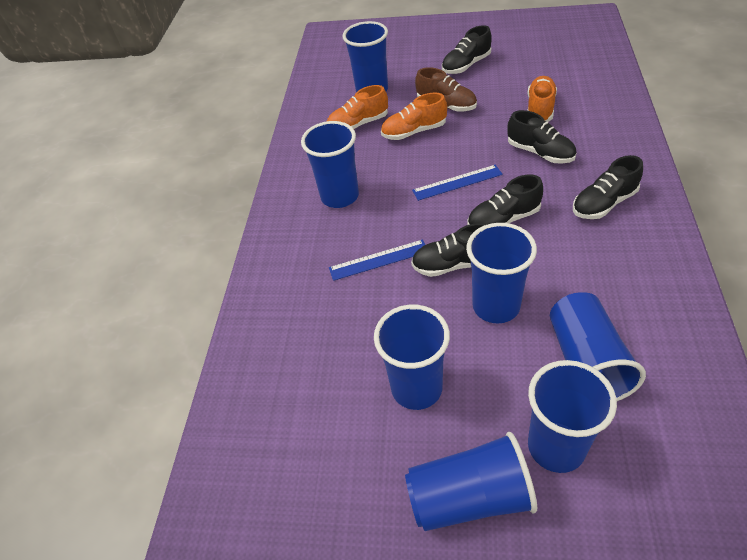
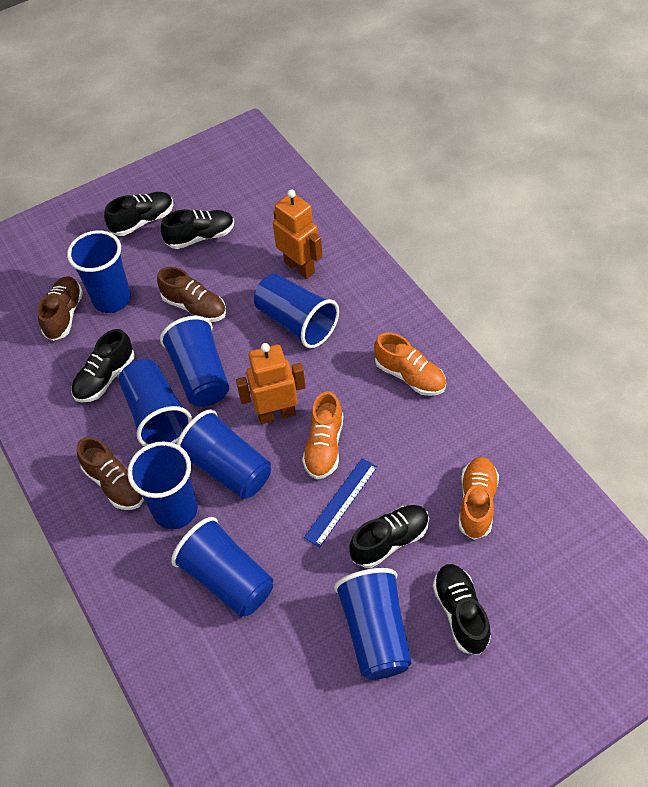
blue cup: [301,121,359,208] [342,21,388,92] [374,305,450,410] [405,432,537,531] [466,223,537,324] [528,360,617,473] [550,293,646,401] = 7 -> [67,230,131,313] [119,359,192,446] [128,441,198,529] [160,316,229,407] [171,517,273,617] [177,409,271,499] [254,273,339,348] [334,568,412,680] = 8
blue ruler: [329,240,425,281] [412,165,503,201] = 2 -> [304,458,377,547] = 1
brown shoe: [415,67,477,112] = 1 -> [37,276,83,341] [77,437,144,510] [157,267,226,322] = 3
orange robot: none = 0 -> [236,343,306,424] [273,189,323,279] = 2

